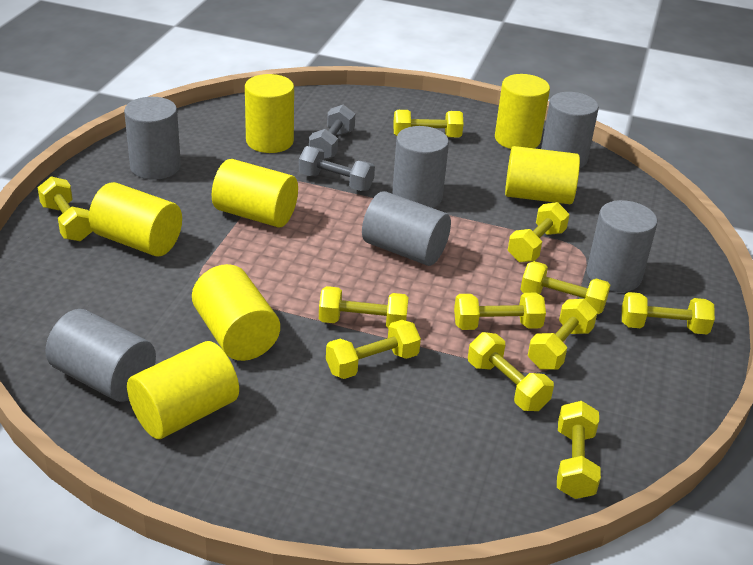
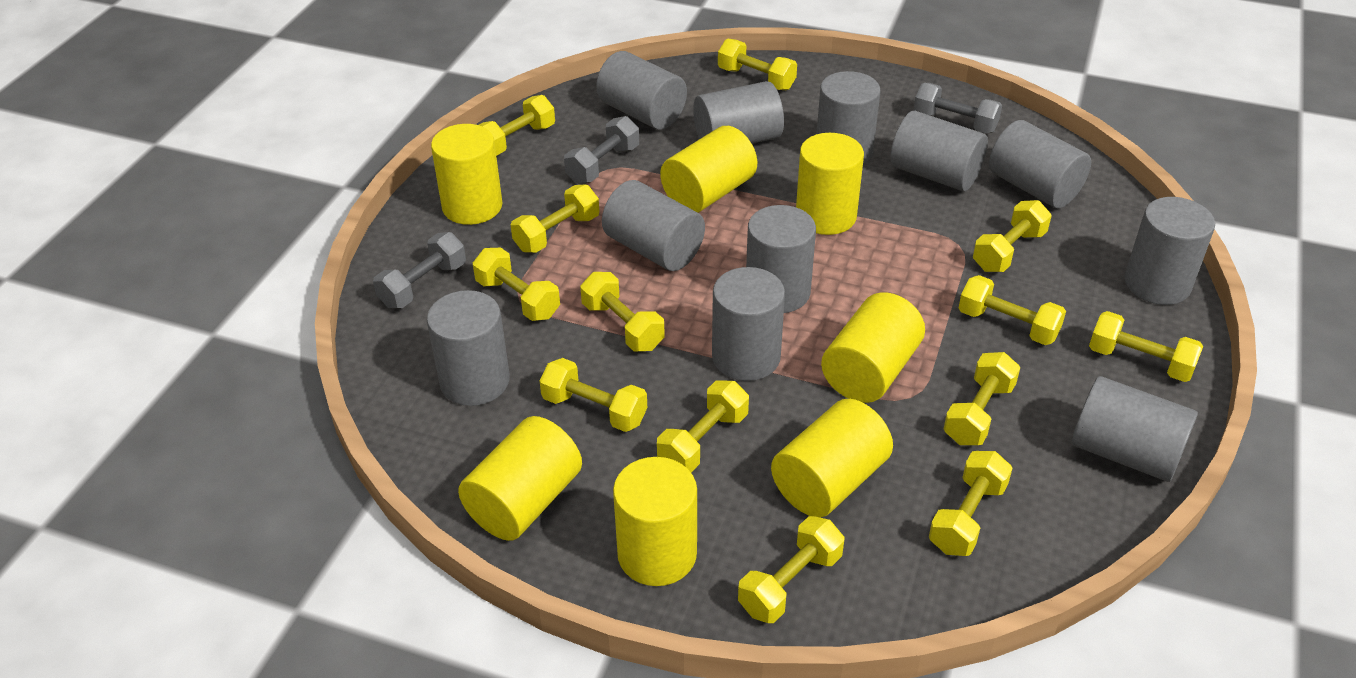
grey cylinder: [46,309,156,402] [124,97,181,180] [362,191,451,266] [392,126,449,208] [541,92,599,169] [587,200,657,292] = 6 -> [427,290,510,406] [596,51,687,130] [602,180,705,271] [693,81,784,144] [712,267,785,381] [746,205,816,313] [817,71,881,164] [890,111,988,191] [989,120,1091,208] [1072,376,1198,482] [1124,197,1215,305] = 11
grey dumbbell: [299,146,375,191] [309,105,355,160] = 2 -> [373,232,466,308] [564,116,639,184] [914,83,1002,133] = 3
yellow dumbbell: [37,176,93,241] [319,286,409,328] [326,320,421,379] [393,110,464,137] [454,293,546,330] [468,332,554,411] [508,202,570,262] [520,261,610,314] [528,299,597,370] [557,401,601,499] [622,292,715,334] = 11 -> [473,248,560,321] [479,95,555,156] [511,184,599,253] [540,358,647,432] [580,272,665,351] [657,380,749,472] [718,39,797,90] [738,516,844,623] [929,451,1013,556] [944,352,1020,445] [959,275,1066,345] [973,200,1052,272] [1089,311,1203,382] = 13

